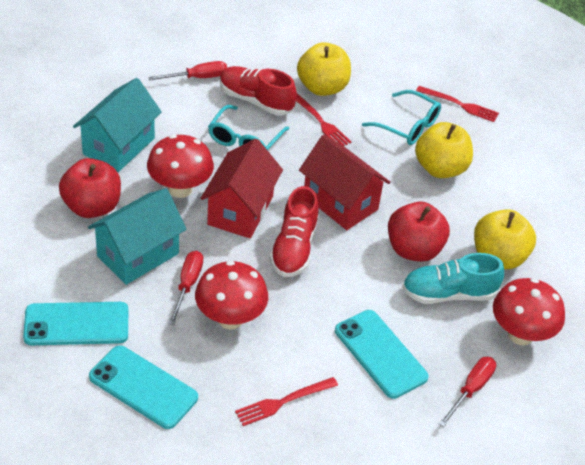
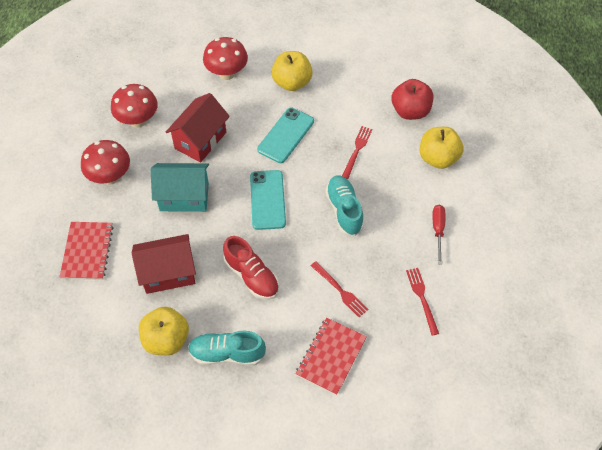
red apple: [59,158,121,218] [388,202,450,262] = 2 -> [392,79,433,120] = 1
red notebook: none = 0 -> [60,222,113,280] [296,318,367,395] = 2
red screwdriver: [148,61,227,81] [168,251,203,325] [439,357,496,427] = 3 -> [432,205,446,265] = 1
red shoe: [220,66,297,115] [270,186,319,277] = 2 -> [223,236,279,300] = 1
turquoise glasses: [208,105,289,150] [362,90,441,145] = 2 -> none = 0
turquoise house: [73,78,162,172] [88,188,187,285] = 2 -> [151,163,209,212] = 1
turquoise phone: [23,302,128,346] [89,345,198,429] [335,310,429,399] = 3 -> [250,170,286,230] [257,108,314,163] = 2
turquoise shoe: [402,253,504,304] = 1 -> [188,331,266,365] [325,175,364,236] = 2

